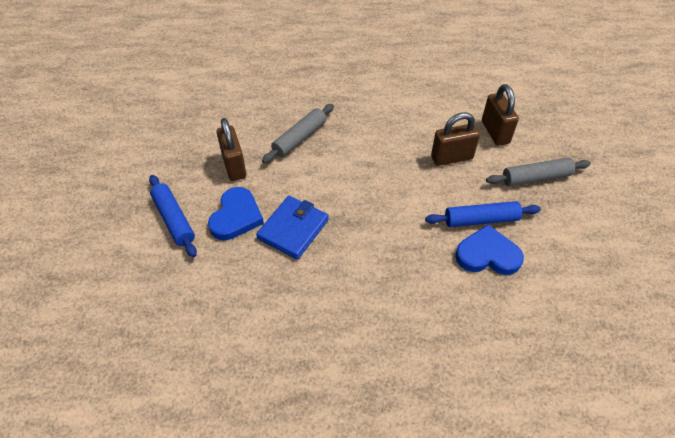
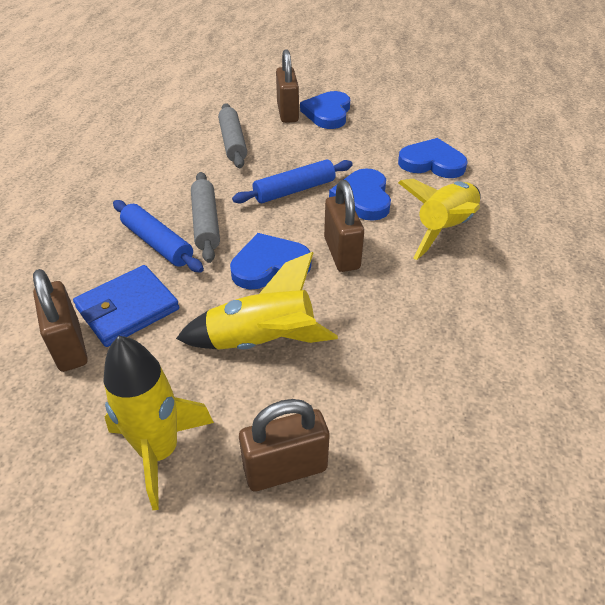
blue heart: [208,187,264,240] [455,225,524,275] = 2 -> [230,233,312,290] [300,91,350,129] [329,168,391,221] [398,138,468,178] = 4
brown padlock: [217,118,246,181] [431,112,480,166] [482,84,519,146] = 3 -> [33,269,88,372] [239,399,330,492] [276,49,299,123] [324,180,364,272] = 4
yellow rocket: none = 0 -> [104,336,214,510] [176,252,338,350] [398,179,480,260] = 3

